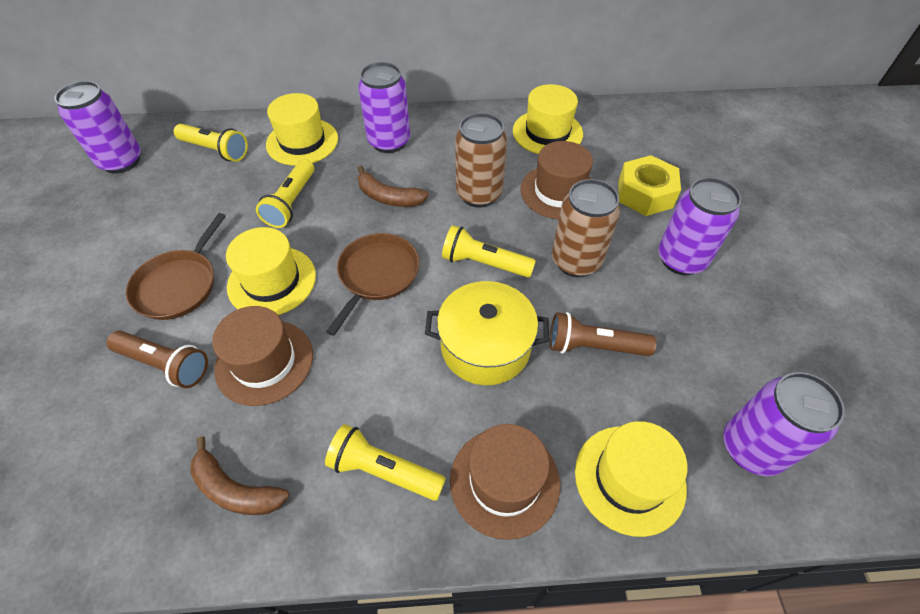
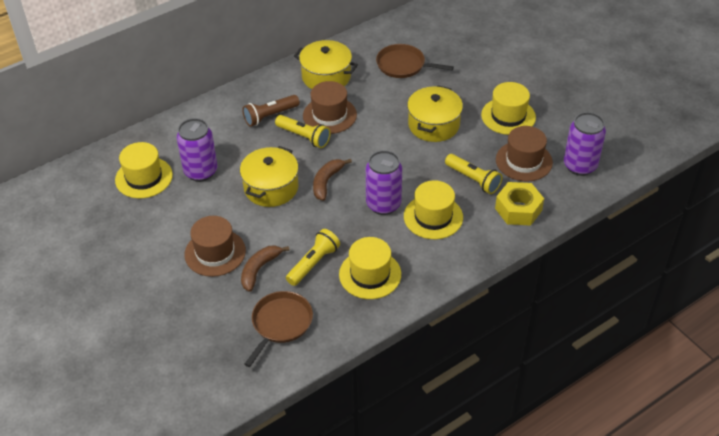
brown can: [455,113,507,208] [552,179,620,277] = 2 -> none = 0
brown flashlight: [106,331,208,388] [550,312,657,356] = 2 -> [242,95,300,127] = 1
purple can: [55,81,141,174] [358,62,410,153] [658,177,741,276] [723,372,845,476] = 4 -> [177,118,217,182] [366,150,402,215] [564,112,606,176] = 3
yellow flashlight: [174,124,248,162] [256,159,314,228] [325,424,446,501] [442,225,536,278] = 4 -> [275,115,331,148] [286,229,340,286] [445,154,502,194] = 3
yellow pot: [425,281,549,385] = 1 -> [240,146,299,207] [294,40,358,89] [407,85,463,142] = 3

